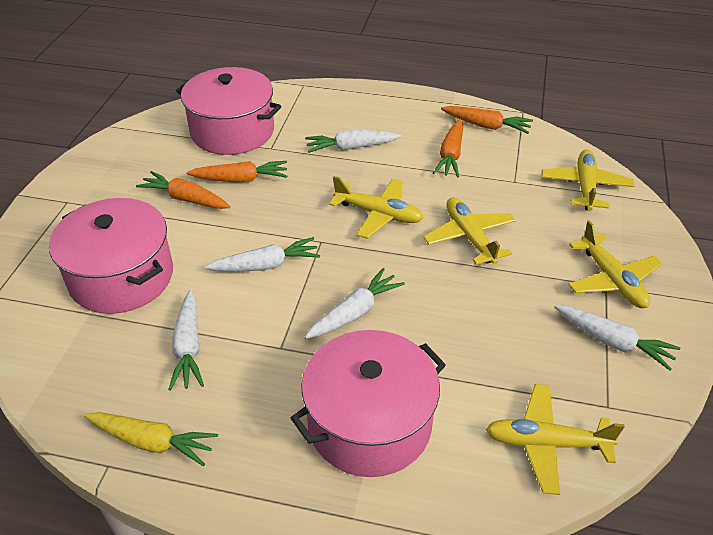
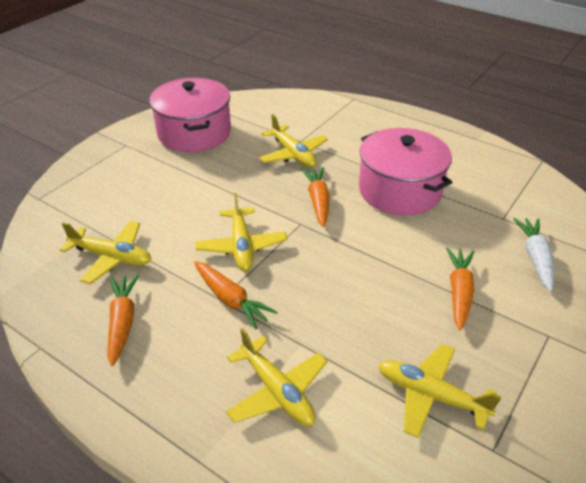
pink pot: [49,198,173,314] [176,67,281,155] [291,330,446,477] = 3 -> [149,78,231,152] [359,128,452,215] = 2
white carrot: [168,291,204,391] [205,237,320,272] [305,130,401,153] [305,268,405,339] [554,305,680,371] = 5 -> [513,218,554,292] = 1
yellow carrot: [84,412,218,466] = 1 -> none = 0

